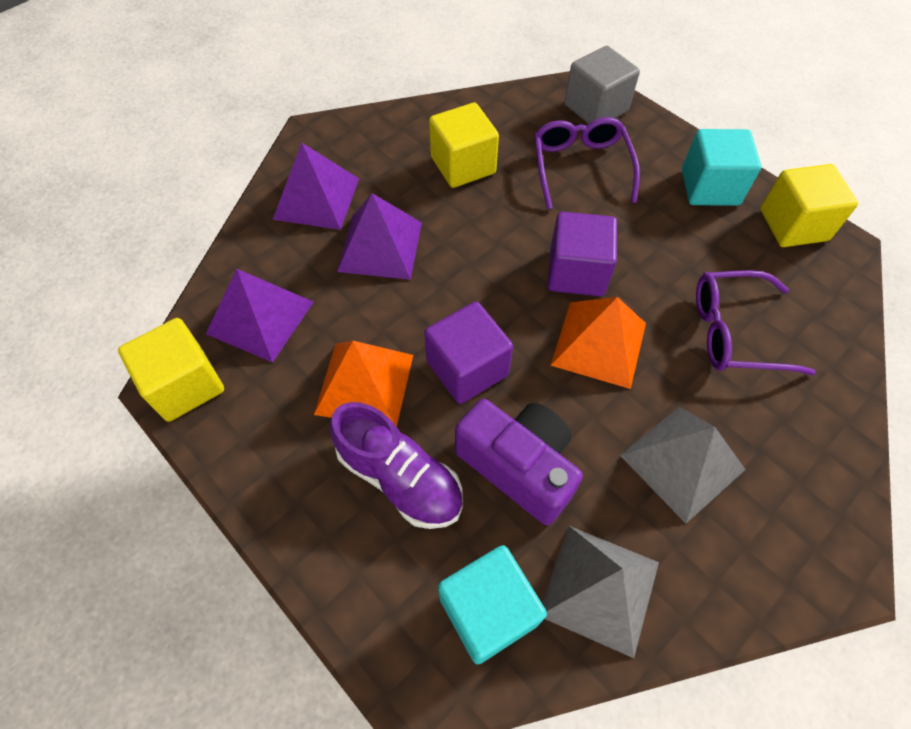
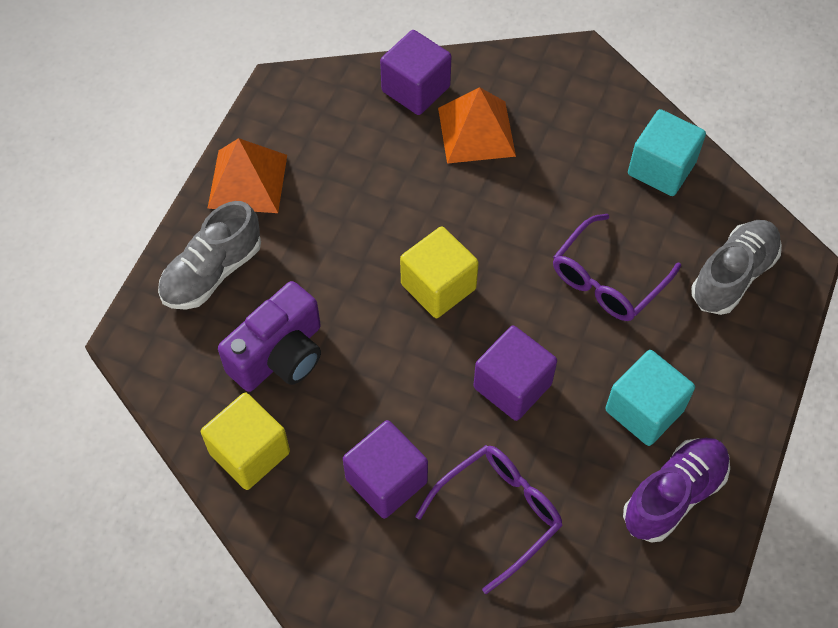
grey cube: [564,46,640,124] = 1 -> none = 0
grey pyramid: [542,526,659,658] [620,407,746,523] = 2 -> none = 0
grey shoe: none = 0 -> [158,201,261,310] [691,220,782,315] = 2
purple cube: [424,302,513,404] [548,212,617,296] = 2 -> [343,420,428,519] [380,30,451,115] [474,326,557,421] = 3
purple pyramid: [206,269,314,363] [273,143,359,230] [337,193,422,280] = 3 -> none = 0
yellow cube: [118,318,224,422] [429,102,499,188] [760,164,858,247] = 3 -> [201,393,290,490] [400,226,479,318] = 2

